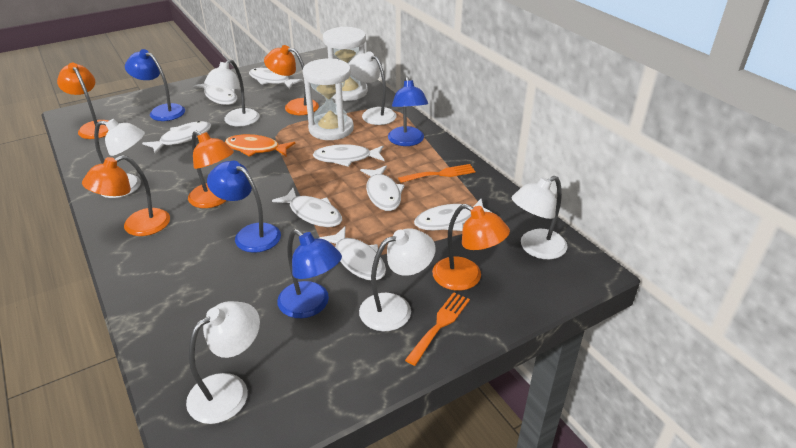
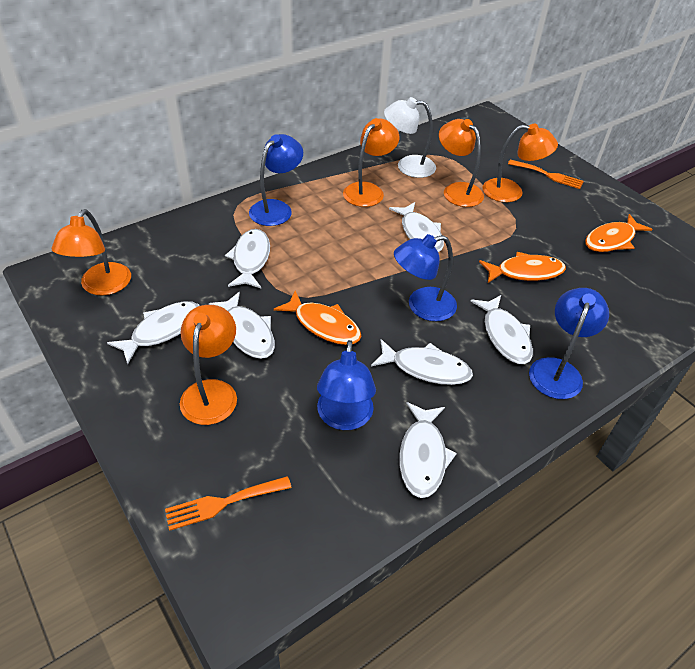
orange fish: [225,134,295,157] = 1 -> [274,291,361,345] [479,252,566,283] [585,214,652,252] = 3
white fish: [142,121,211,154] [194,84,237,105] [249,68,303,89] [272,188,342,227] [313,144,385,167] [319,226,386,280] [360,166,404,211] [414,199,495,231] = 8 -> [107,301,200,364] [209,292,275,359] [225,229,270,288] [371,339,473,385] [389,202,444,252] [399,402,457,498] [470,295,533,364] = 7
white hourglass: [303,59,354,140] [323,27,368,101] = 2 -> none = 0
white lamp: [94,119,145,198] [186,301,260,424] [204,59,260,126] [349,51,397,125] [359,228,436,331] [512,176,568,259] = 6 -> [384,97,436,178] = 1

